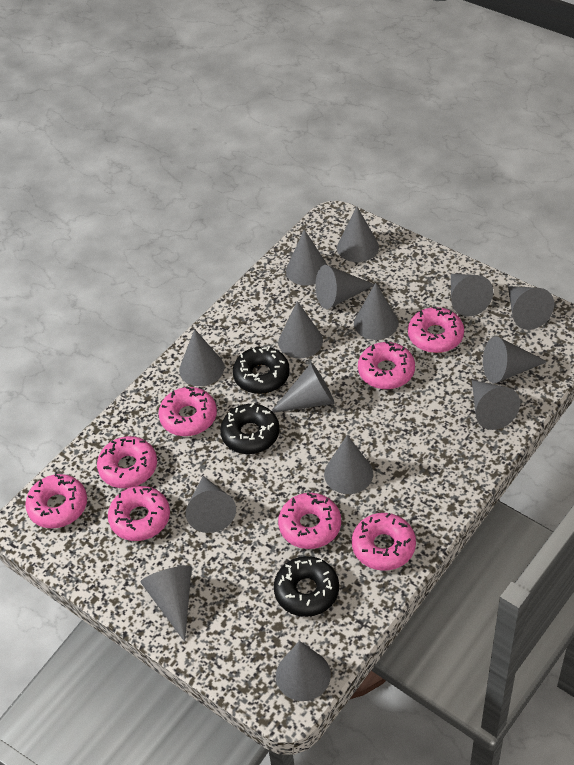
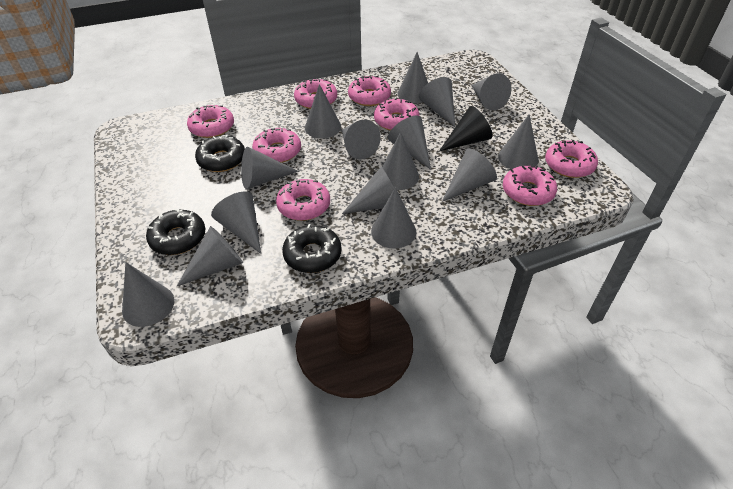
black cone: none = 0 -> [439,106,492,152] = 1

